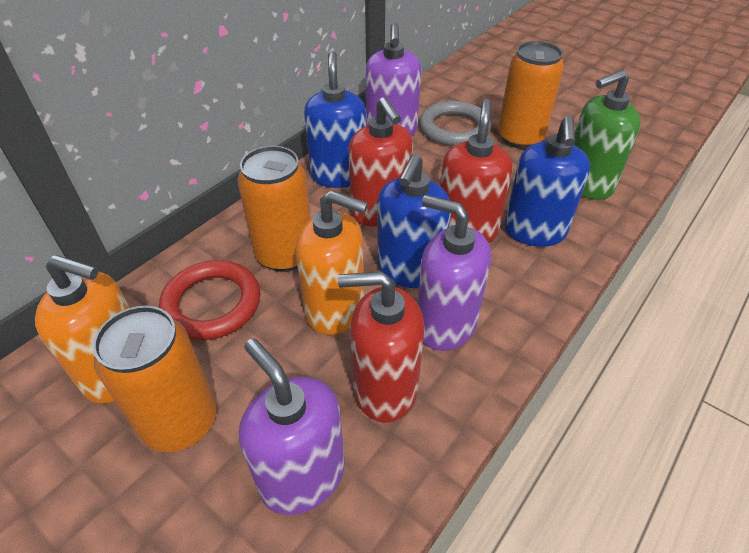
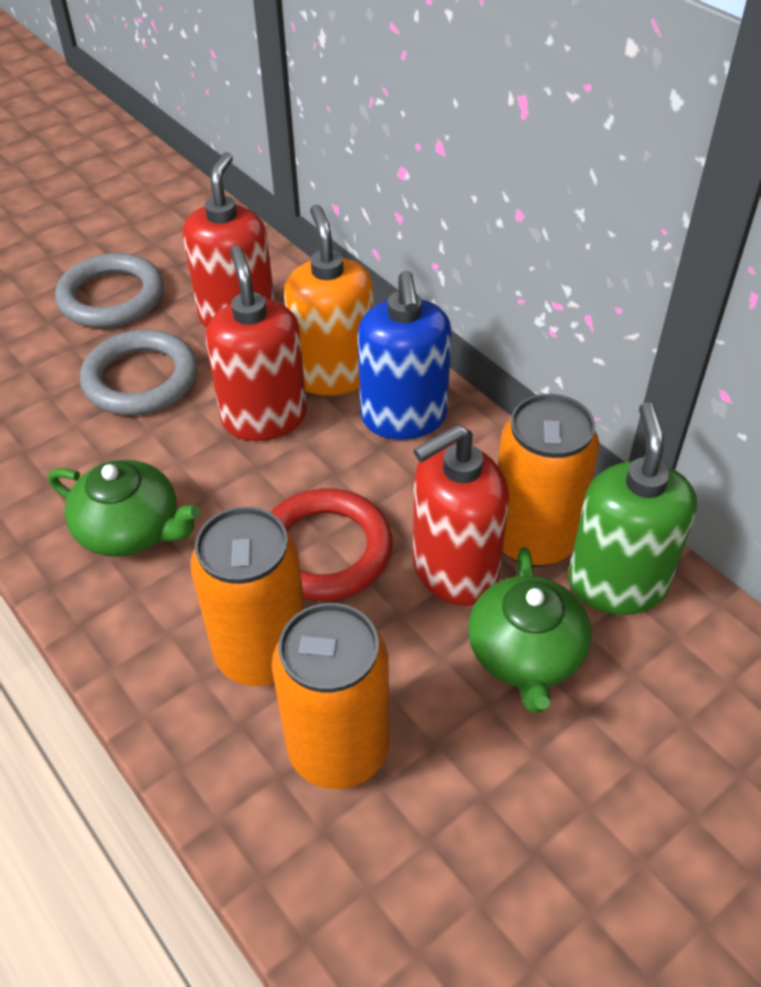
blue soap dispenser: [304,51,366,188] [377,154,451,288] [504,116,590,247] = 3 -> [358,271,451,439] = 1
green teapot: none = 0 -> [48,460,201,557] [468,547,591,713] = 2
grey ring: [420,101,491,146] = 1 -> [55,253,164,328] [80,330,198,415] = 2
orange soap dispenser: [35,255,130,404] [296,190,368,335] = 2 -> [284,204,374,396] = 1
purple soap dispenser: [239,338,345,515] [365,23,421,136] [417,195,491,351] = 3 -> none = 0

